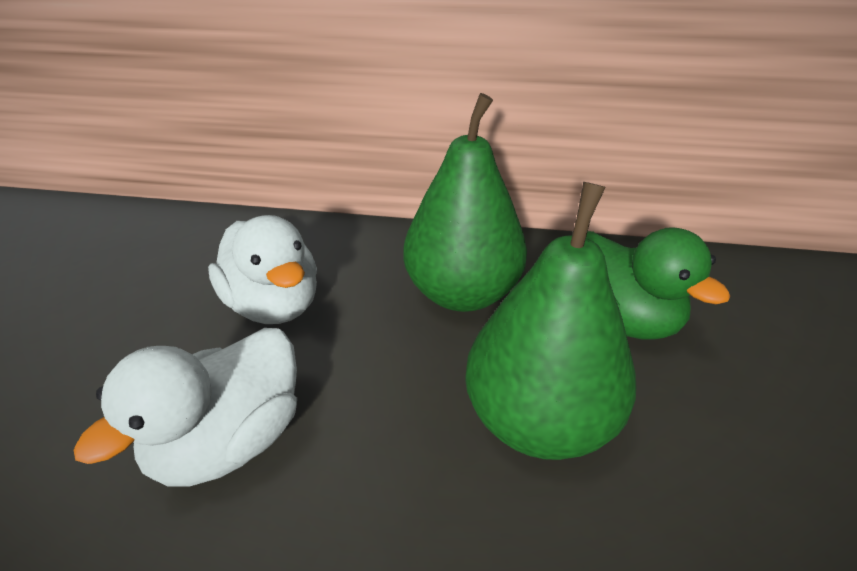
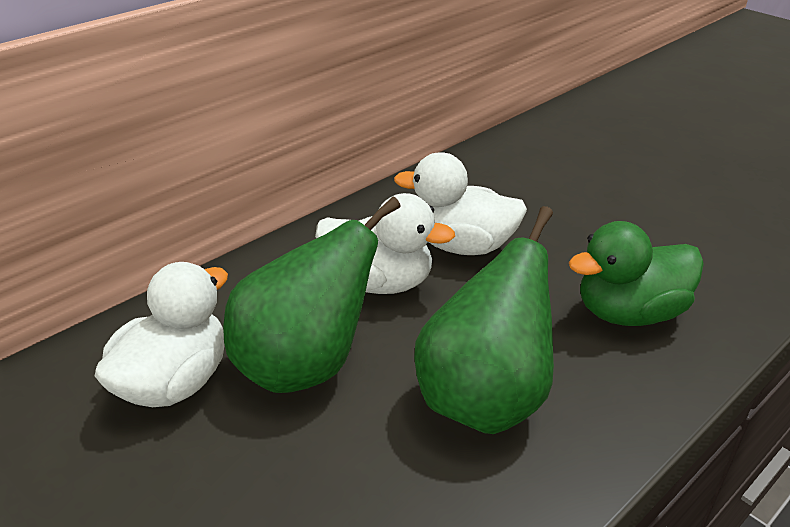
white duck: [74,328,297,486] [208,215,317,324] = 2 -> [95,262,228,407] [315,193,455,294] [394,152,527,255] = 3

